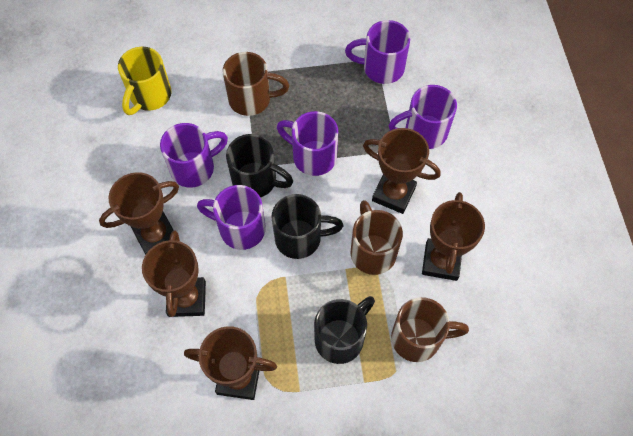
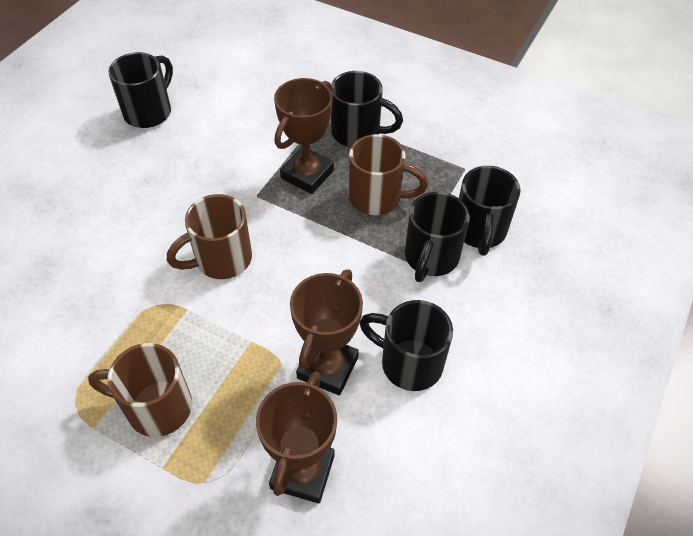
black mug: [226,134,293,197] [271,194,343,259] [314,296,375,364] = 3 -> [109,52,173,128] [331,71,403,147] [360,300,453,391] [405,192,470,282] [459,166,521,256] = 5
brown trophy: [99,172,179,255] [142,231,206,317] [184,326,277,400] [363,128,441,214] [422,192,485,281] = 5 -> [256,371,337,504] [274,78,334,194] [290,269,363,395] = 3
purple mug: [160,123,228,188] [197,185,266,250] [277,111,338,176] [345,20,410,84] [388,85,457,149] = 5 -> none = 0
yellow mug: [118,47,171,115] = 1 -> none = 0

